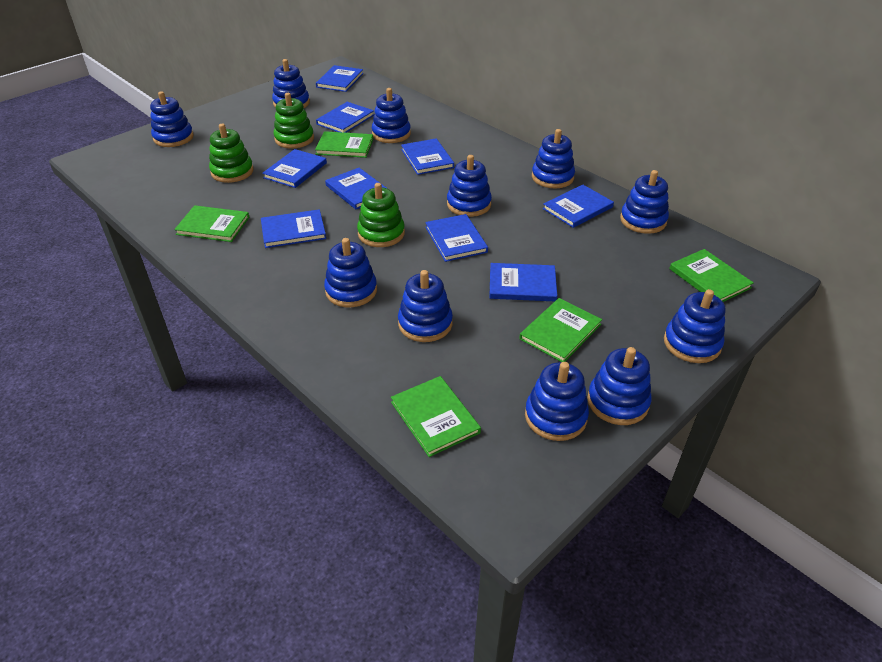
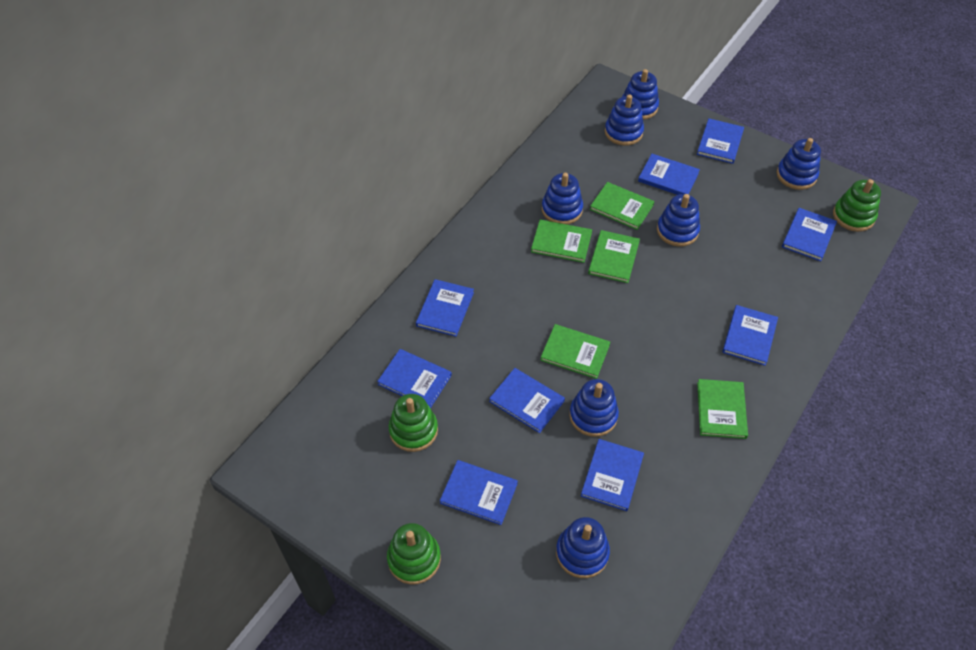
blue stacking toy: [150,91,194,147] [272,59,310,109] [324,238,377,307] [372,88,411,143] [398,270,453,342] [447,155,492,217] [525,362,589,441] [532,129,575,189] [587,347,651,425] [620,170,669,234] [664,289,726,363] = 11 -> [542,173,583,225] [556,517,610,578] [569,379,619,437] [605,94,644,146] [622,69,659,120] [657,194,700,247] [777,138,821,190] = 7

